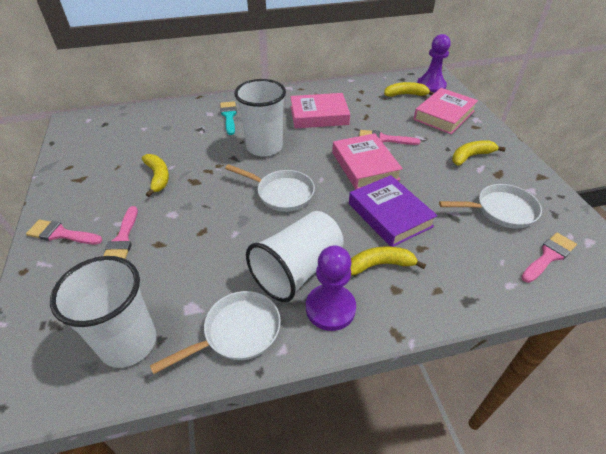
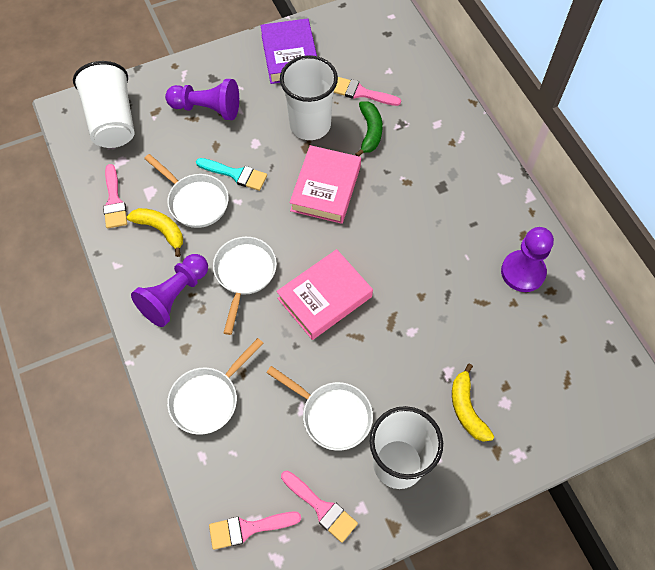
green banana: none = 0 -> [355,101,383,156] = 1
pink book: [290,93,350,129] [332,133,403,189] [414,88,478,134] = 3 -> [276,249,373,340] [289,145,361,224] = 2
purple pawn: [306,246,356,331] [417,34,451,93] = 2 -> [131,254,208,327] [165,79,239,120] [501,227,554,292] = 3
white pan: [150,291,281,374] [225,164,315,212] [439,184,542,228] = 3 -> [144,154,229,228] [167,338,264,435] [213,237,277,335] [266,366,373,451] = 4
yellow banana: [142,154,169,197] [350,246,426,275] [384,82,434,97] [452,140,506,165] = 4 -> [127,208,183,257] [452,364,494,442] = 2

